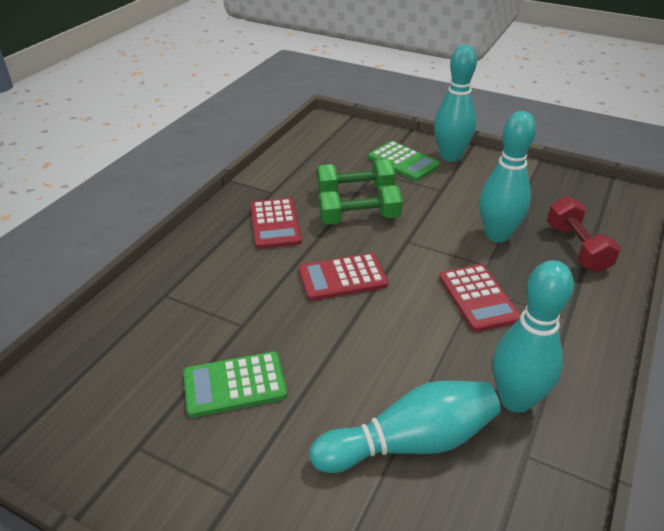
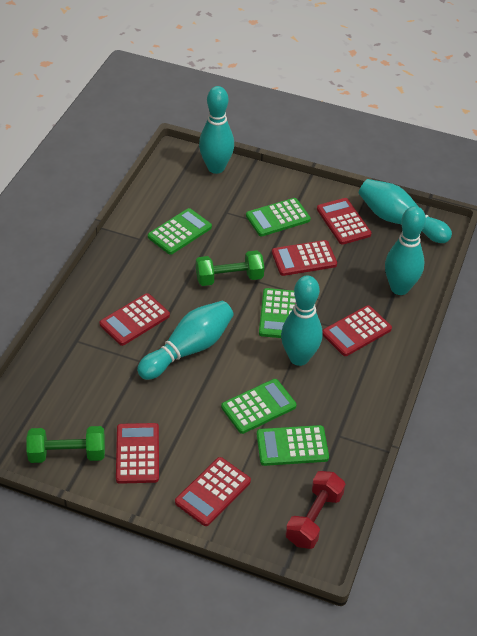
green calculator: [183,352,287,418] [368,141,440,181] = 2 -> [148,208,212,255] [221,379,297,434] [246,198,311,236] [257,425,329,466] [259,288,296,338] = 5
red calculator: [250,198,302,249] [299,253,388,301] [439,264,521,332] = 3 -> [100,293,170,346] [116,423,159,484] [175,457,251,526] [272,240,337,276] [317,198,372,245] [322,305,392,356] = 6
turquoise bowling pin: [310,381,501,473] [434,45,477,162] [479,111,536,242] [493,260,574,413] = 4 -> [137,301,234,380] [199,86,234,174] [281,276,323,366] [359,179,452,243] [385,206,426,295] = 5

